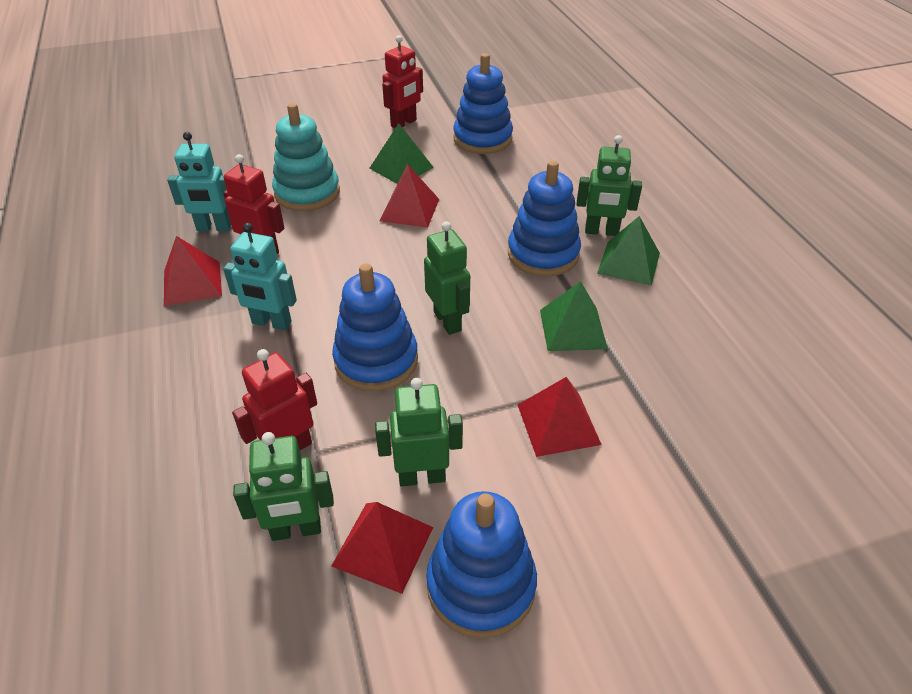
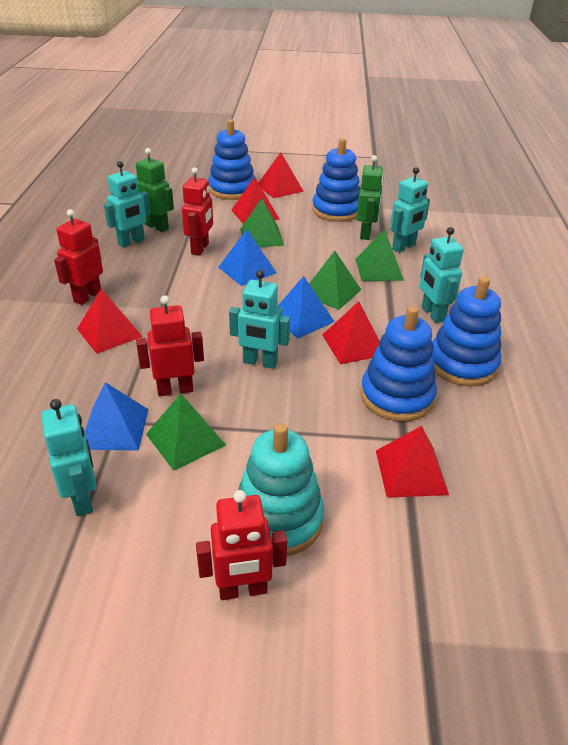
blue pyramid: none = 0 -> [85,382,148,451] [219,229,277,286] [278,276,334,339] = 3
green pyramid: [369,123,434,184] [540,281,608,351] [597,216,660,286] = 3 -> [146,393,226,471] [240,198,284,247] [309,251,361,310] [356,229,404,281] = 4
green robot: [233,432,334,541] [375,378,463,486] [424,221,470,335] [577,135,642,236] = 4 -> [136,148,174,232] [357,155,384,240] = 2
red pyramid: [164,236,222,306] [331,502,433,594] [380,164,439,228] [518,377,602,457] = 4 -> [77,289,143,354] [231,177,279,224] [259,152,304,198] [322,301,380,364] [376,426,449,498] = 5
red robot: [223,154,285,254] [232,349,317,450] [382,35,423,128] = 3 -> [54,209,103,305] [136,295,204,396] [182,167,213,256] [196,490,287,600] = 4
turquoise robot: [167,132,231,231] [223,223,297,331] = 2 -> [41,399,96,516] [104,161,151,248] [229,270,290,369] [390,167,430,253] [419,227,464,323] = 5

